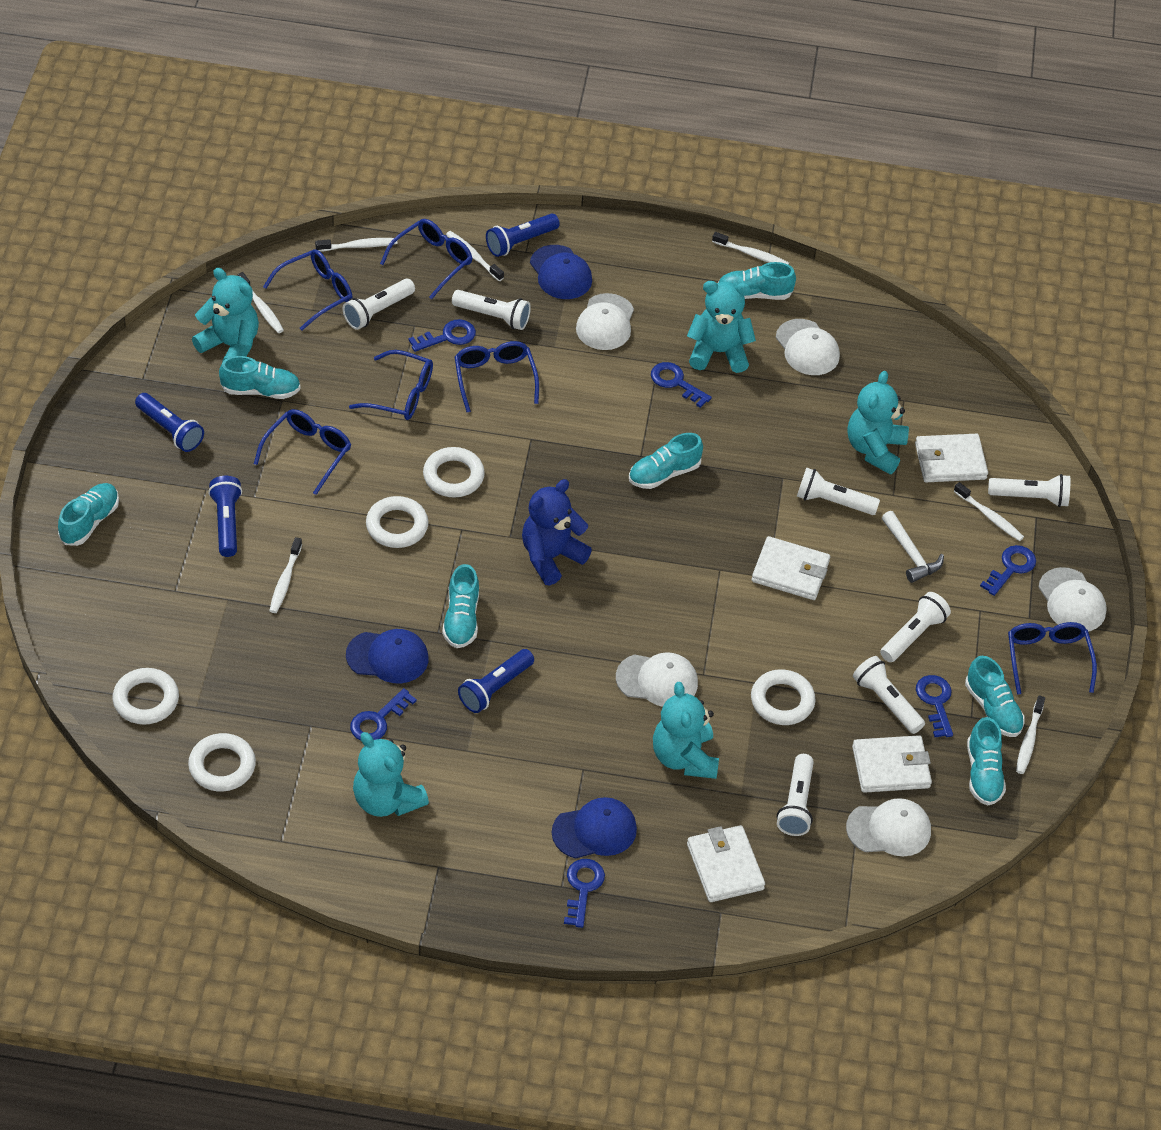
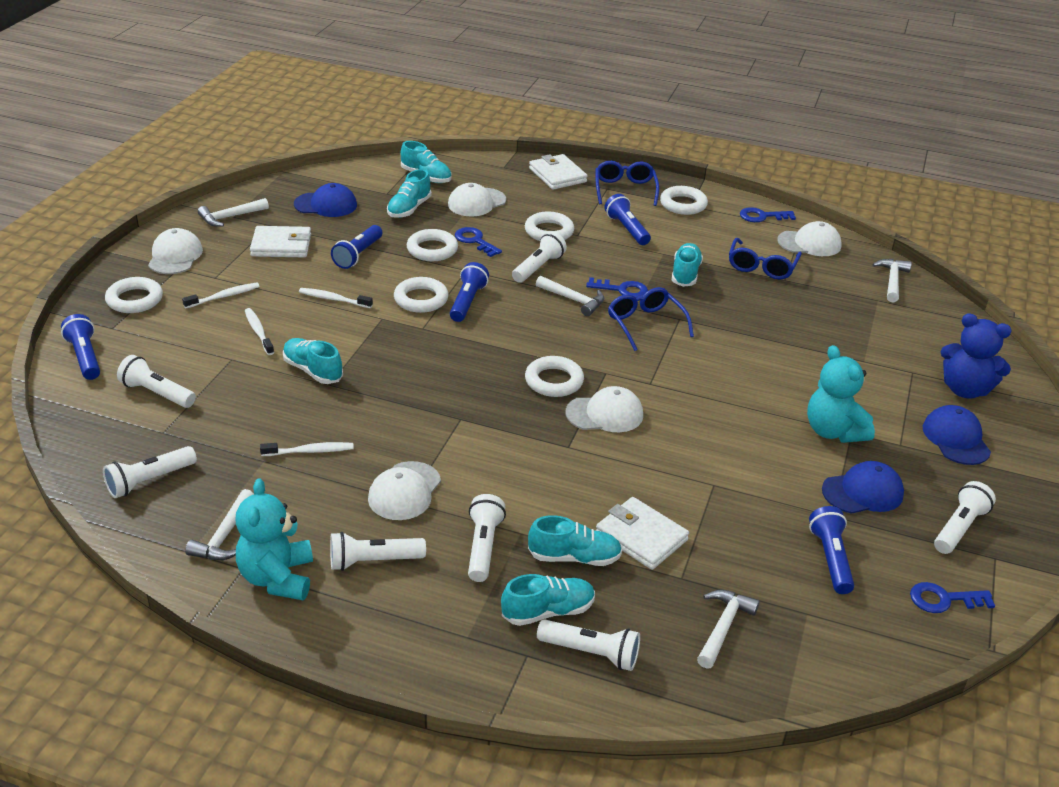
blue flashlight: [135,393,204,452] [208,476,242,557] [458,649,534,713] [486,214,560,257] = 4 -> [61,314,100,380] [331,225,383,269] [450,262,489,322] [604,194,651,245] [809,506,854,594] = 5
blue glasses: [254,409,351,495] [263,249,352,331] [349,350,433,420] [380,219,472,299] [455,341,539,412] [1008,622,1097,695] = 6 -> [596,161,659,206] [608,287,694,351] [729,238,802,280] = 3
blue key: [350,688,417,740] [408,319,476,352] [564,859,605,928] [651,362,712,408] [916,675,953,737] [980,545,1036,596] = 6 -> [455,227,502,257] [586,277,648,298] [740,207,796,222] [910,582,995,613] = 4
turquoise shoe: [58,483,119,546] [219,356,301,399] [442,564,479,648] [629,433,703,489] [718,262,796,300] [965,656,1025,737] [967,717,1006,806] = 7 -> [283,338,343,384] [387,169,431,218] [401,141,451,183] [501,574,595,626] [528,515,622,566] [672,243,703,287] = 6
turquoise teddy bear: [192,268,259,362] [353,732,429,817] [653,682,719,779] [687,281,756,373] [848,371,909,474] = 5 -> [236,478,313,600] [807,345,875,443] = 2
white hammer: [882,511,944,583] = 1 -> [185,489,254,560] [198,198,269,227] [536,276,604,316] [697,590,760,669] [872,259,912,303] = 5
white ring: [113,668,179,725] [188,733,256,792] [366,496,428,548] [423,447,485,498] [751,669,815,725] = 5 -> [105,277,163,313] [394,277,449,313] [407,229,458,261] [525,212,574,241] [525,356,584,397] [660,186,708,215] = 6
white toothbrush: [238,272,284,333] [269,537,302,613] [315,238,397,252] [446,231,504,281] [712,232,789,265] [954,482,1024,541] [1016,695,1045,774] = 7 -> [182,283,260,309] [245,308,274,355] [260,442,354,456] [299,288,373,308] = 4
white wallet: [687,825,765,902] [752,536,830,600] [852,735,932,793] [915,434,988,482] = 4 -> [250,226,311,257] [529,154,588,190] [596,497,689,570] = 3

